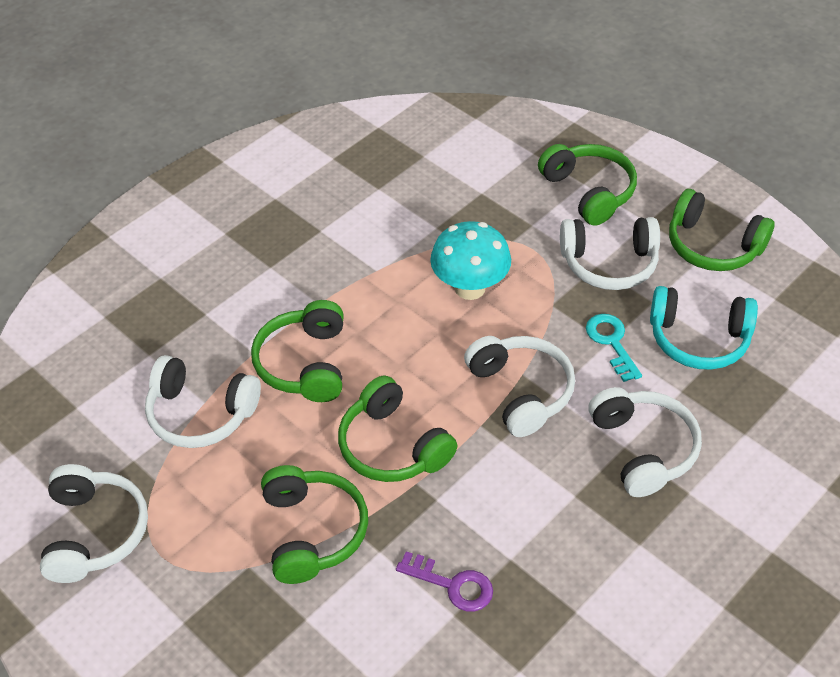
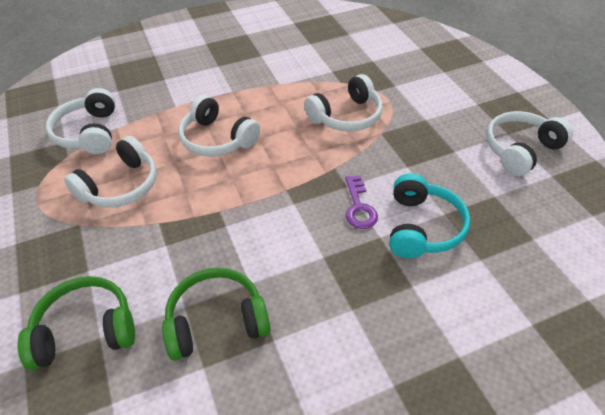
green headphones: [251,300,344,402] [261,465,368,584] [338,376,457,482] [538,144,637,226] [669,189,774,271] = 5 -> [17,276,135,370] [162,267,270,361] = 2
turquoise key: [586,314,642,382] = 1 -> none = 0
turquoise mushroom: [430,221,511,300] = 1 -> none = 0

